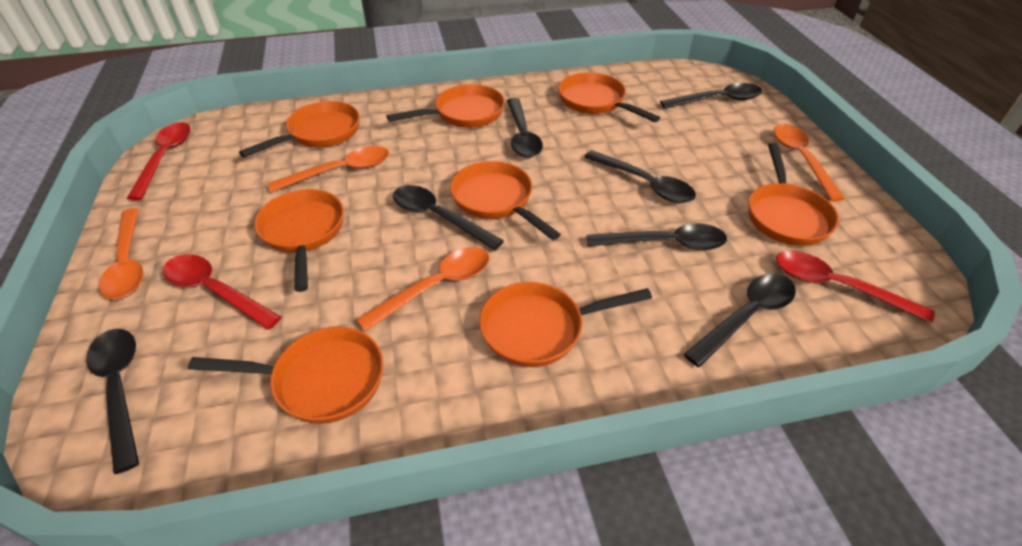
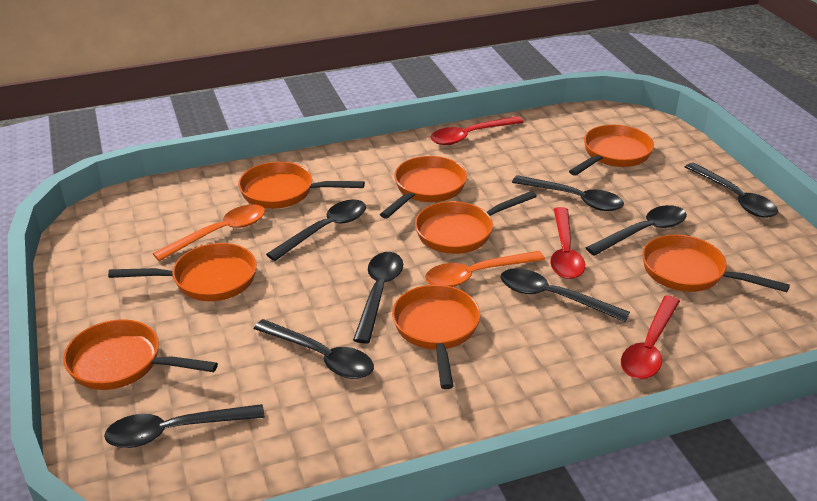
black spoon: [86,329,139,474] [393,185,504,250] [507,98,543,158] [584,150,696,203] [586,223,727,250] [660,83,762,109] [683,273,796,367] = 7 -> [104,404,265,448] [254,319,374,379] [266,200,366,261] [353,252,403,343] [500,268,630,322] [512,175,624,211] [585,205,687,256] [685,162,778,218] = 8
orange spoon: [99,208,143,299] [267,146,389,192] [356,247,489,331] [774,124,845,202] = 4 -> [153,204,265,261] [425,251,545,287] = 2

